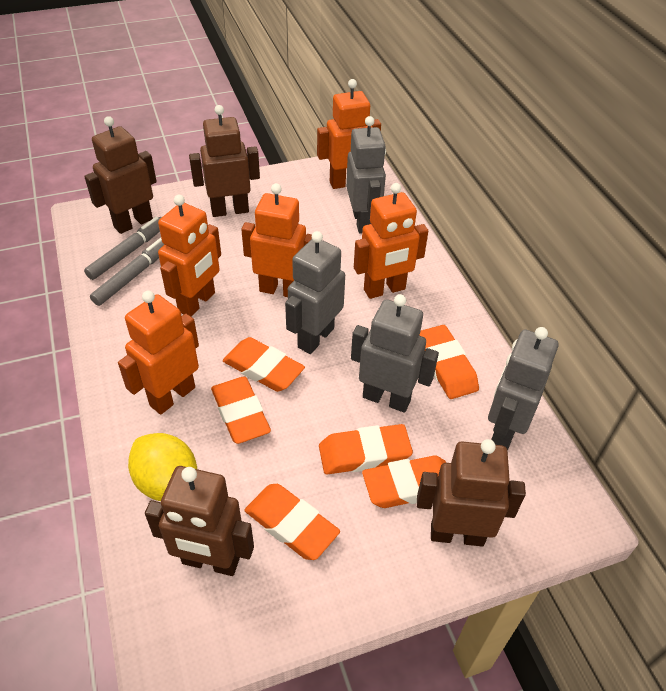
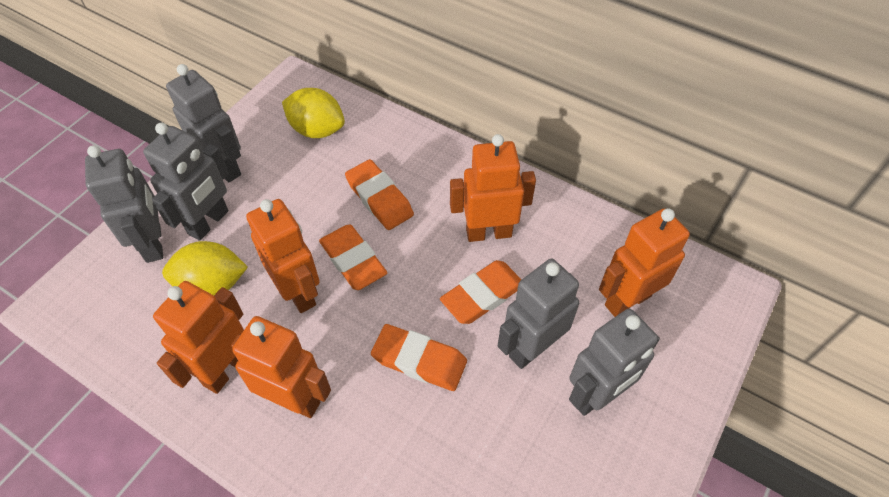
brown robot: [84,116,157,234] [145,466,254,576] [189,105,260,217] [417,439,526,546] = 4 -> none = 0
grey marker: [84,217,162,280] [90,238,164,306] = 2 -> none = 0
grey robot: [285,231,345,354] [346,116,386,234] [351,294,439,413] [488,327,559,450] = 4 -> [85,145,163,263] [143,123,229,241] [166,64,241,182] [498,259,579,369] [569,309,660,416] = 5
orange eraser: [211,377,271,444] [223,337,305,392] [245,484,340,560] [319,424,413,474] [362,455,447,508] [419,325,479,399] = 6 -> [319,225,387,290] [345,159,414,230] [371,324,467,391] [440,260,522,324] = 4
yellow lemon: [128,433,197,501] = 1 -> [162,241,248,295] [282,88,345,138] = 2

